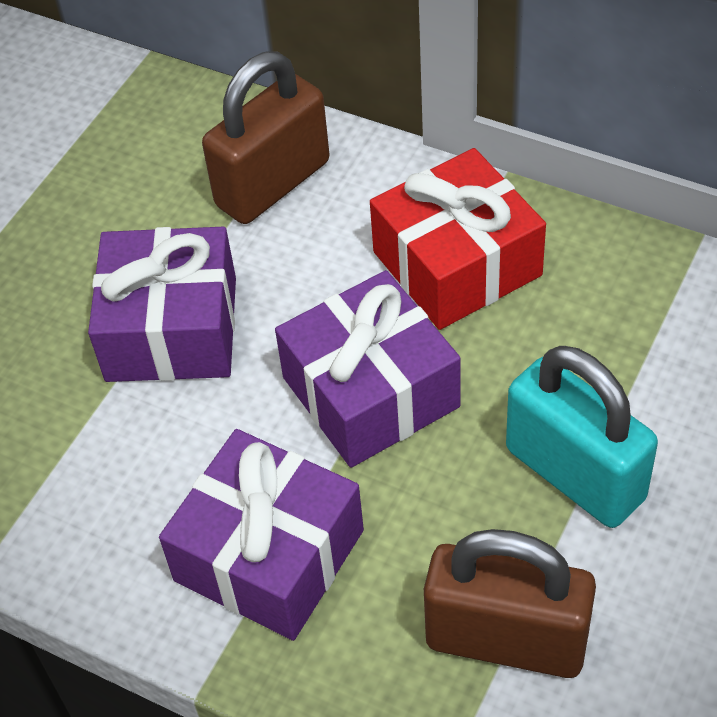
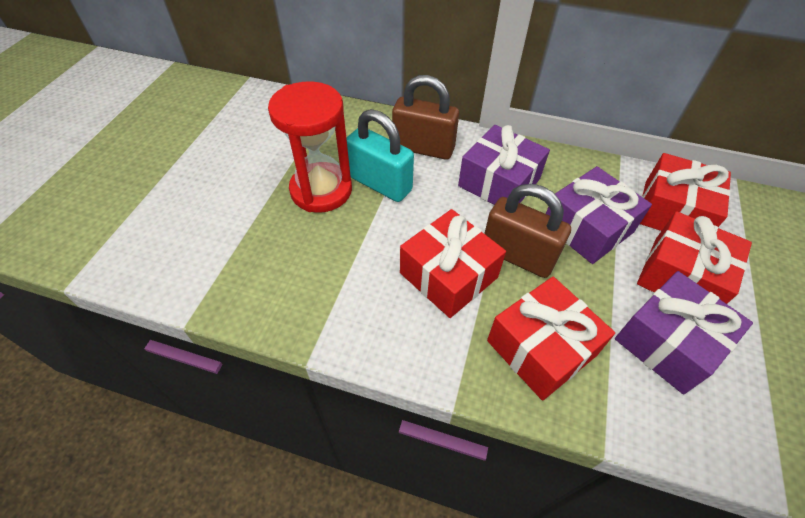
red gift: [370,148,546,330] = 1 -> [400,209,506,318] [487,277,615,401] [637,211,752,304] [640,153,731,231] = 4
red hourglass: none = 0 -> [268,81,352,213] = 1

